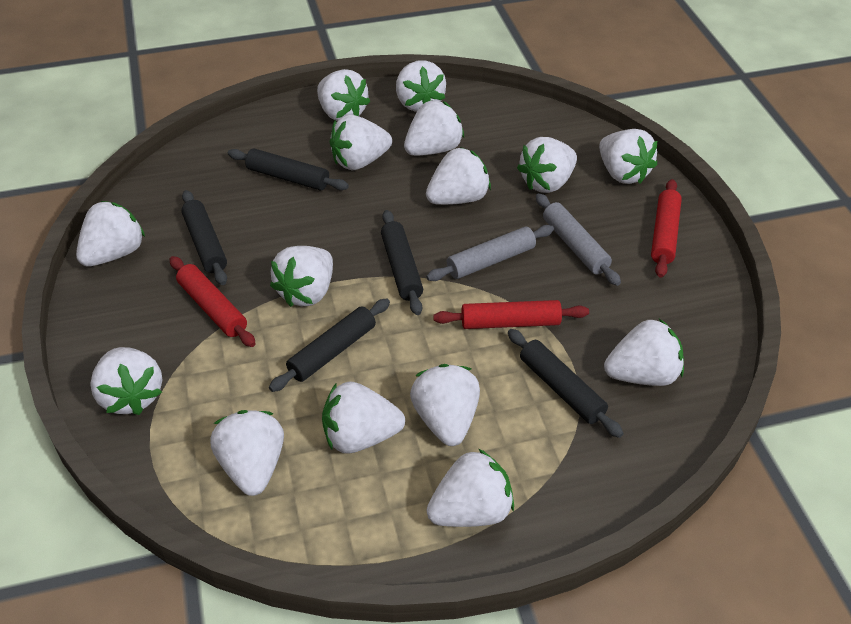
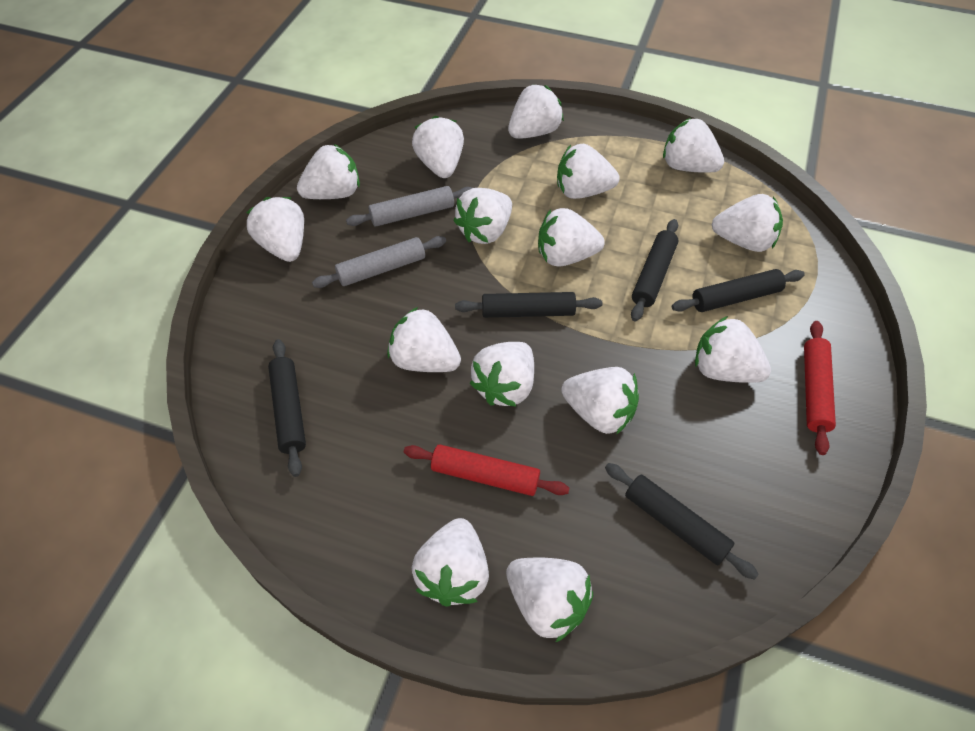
red rolling pin: [170,256,256,347] [433,300,589,329] [651,179,682,278] = 3 -> [404,444,569,496] [804,321,836,455] = 2

